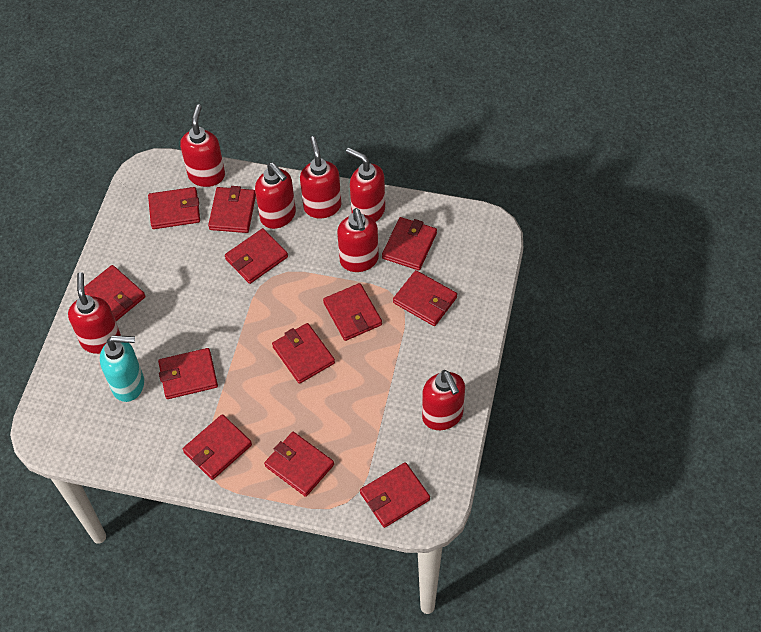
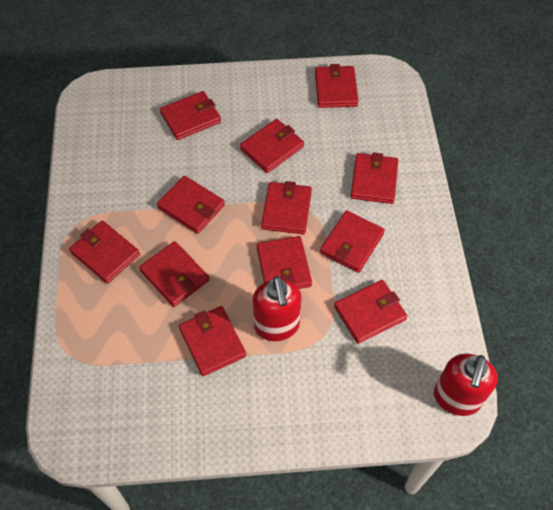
red soap dispenser: [68,272,121,354] [180,104,225,187] [255,163,296,229] [300,136,341,218] [337,208,379,272] [346,148,385,222] [422,370,465,430] = 7 -> [253,276,301,341] [434,354,498,416] = 2
turquoise soap dispenser: [100,335,144,402] = 1 -> none = 0

